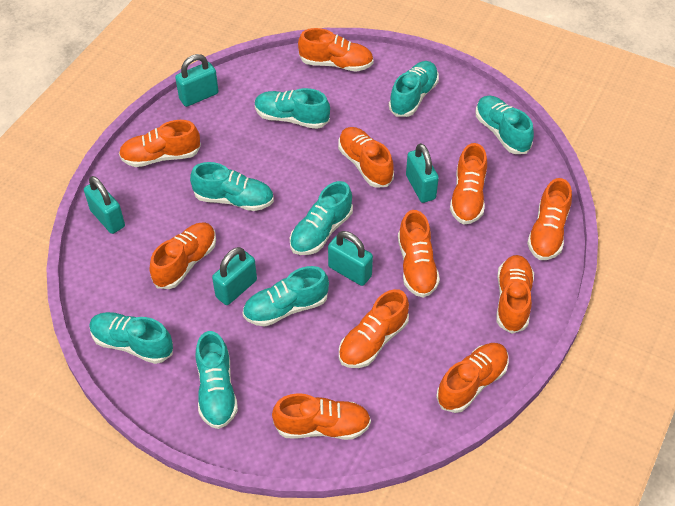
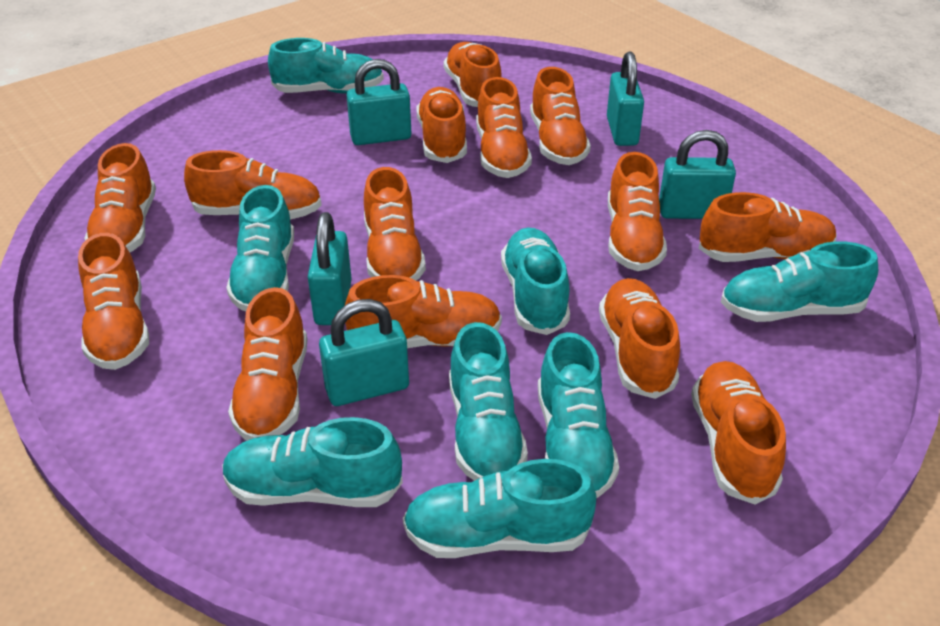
orange shoe: [119,120,201,167] [149,222,216,289] [272,393,371,440] [298,28,374,72] [338,127,394,188] [339,289,409,368] [398,210,440,298] [436,343,509,413] [450,143,487,224] [497,255,534,334] [527,178,572,260] = 11 -> [78,232,149,370] [84,143,156,252] [184,150,322,219] [228,287,307,441] [345,275,502,348] [364,167,426,281] [417,87,467,163] [444,42,501,107] [476,77,532,178] [530,67,591,165] [599,278,680,399] [608,152,667,271] [691,361,786,504] [698,192,837,262] = 14

